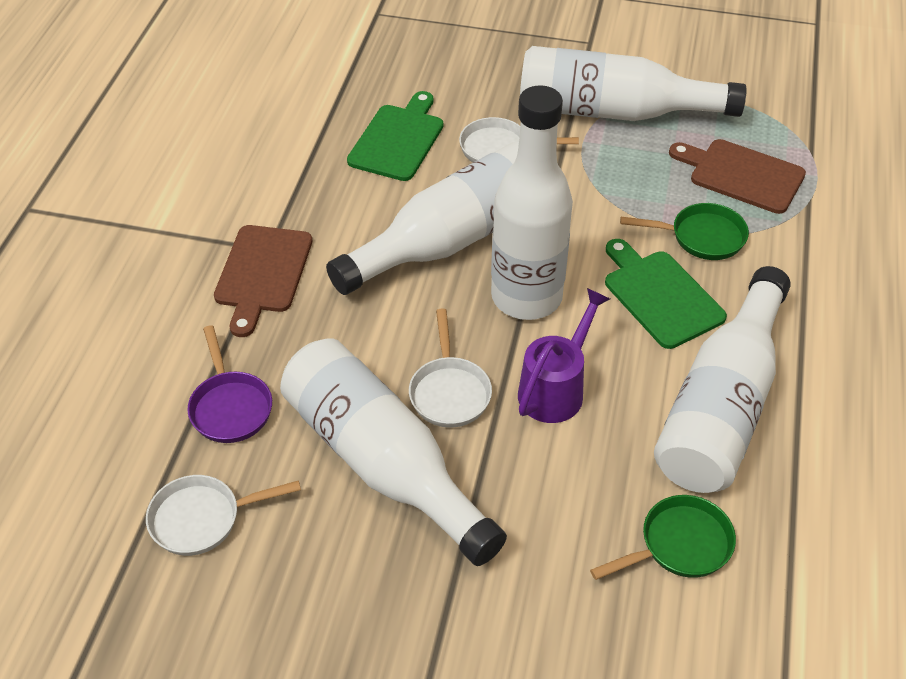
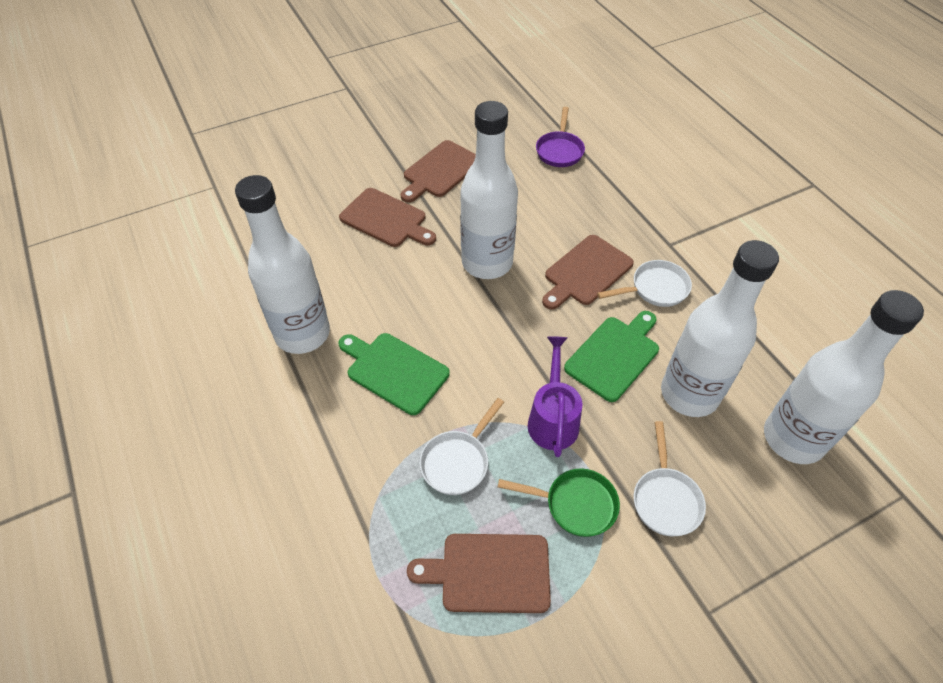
brown cutting board: [214,225,312,337] [669,139,806,214] = 2 -> [339,188,436,247] [401,140,476,202] [407,534,551,613] [542,235,634,309] = 4
green pan: [590,495,736,580] [620,203,749,260] = 2 -> [498,468,620,537] = 1
white bottle: [280,338,507,566] [326,142,519,295] [491,85,573,320] [520,46,747,121] [654,266,791,493] = 5 -> [235,175,330,354] [460,101,518,279] [661,240,779,417] [764,290,924,464] = 4

